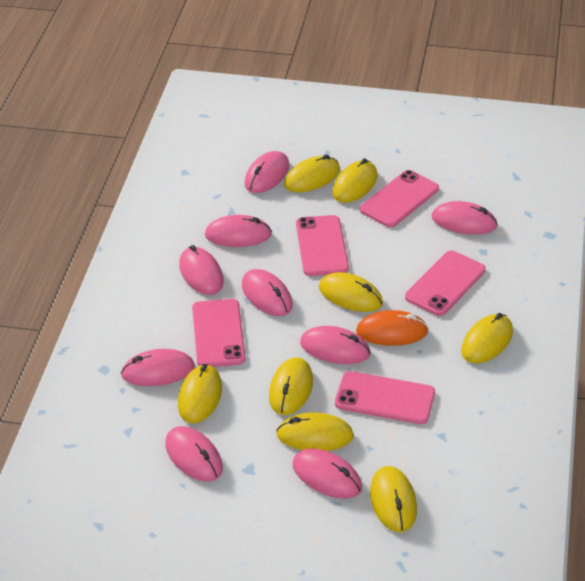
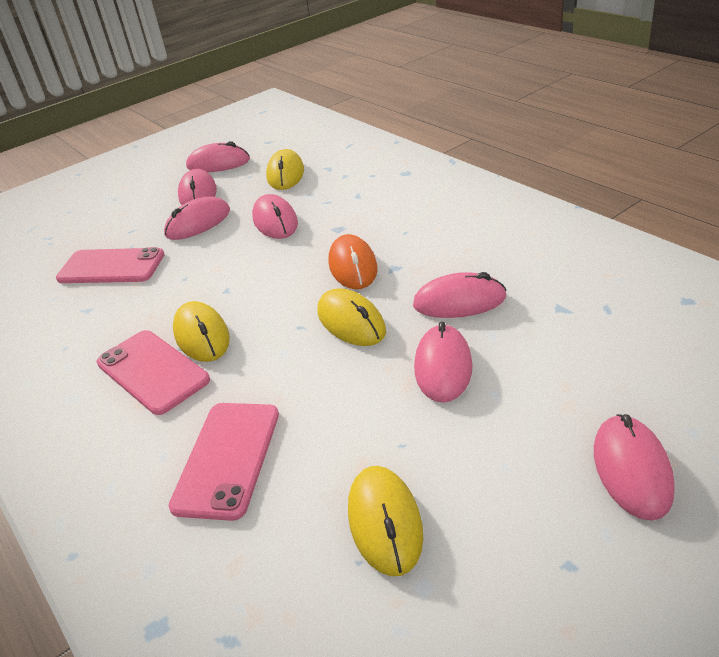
pink mouse: [121,349,195,386] [165,426,223,481] [179,245,224,295] [205,215,272,247] [242,269,293,316] [245,151,290,193] [293,449,362,498] [300,326,370,364] [432,201,498,235] = 9 -> [164,197,230,240] [178,169,217,205] [186,141,250,172] [252,194,298,239] [413,272,507,318] [414,322,473,403] [594,414,675,521] = 7
pink phone: [192,299,246,367] [296,215,349,276] [335,371,435,424] [360,170,439,227] [405,250,486,316] = 5 -> [56,247,165,283] [97,330,210,415] [169,403,279,521] = 3
yellow mouse: [178,364,222,423] [269,357,313,415] [276,412,354,451] [284,154,340,192] [319,272,383,312] [332,158,378,203] [370,466,417,532] [461,313,513,363] = 8 -> [173,301,230,362] [266,149,304,190] [318,288,386,346] [348,466,423,576] = 4

